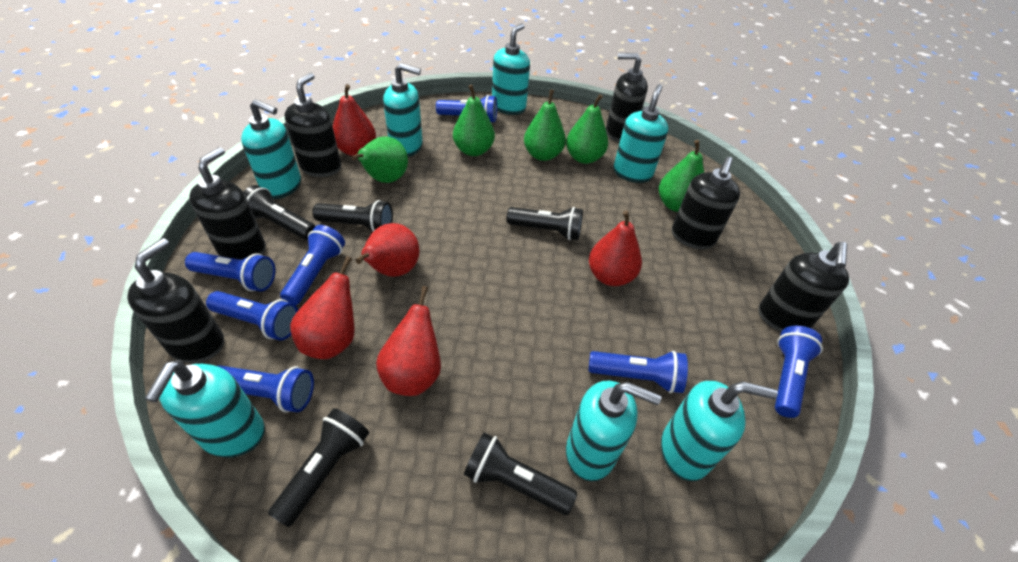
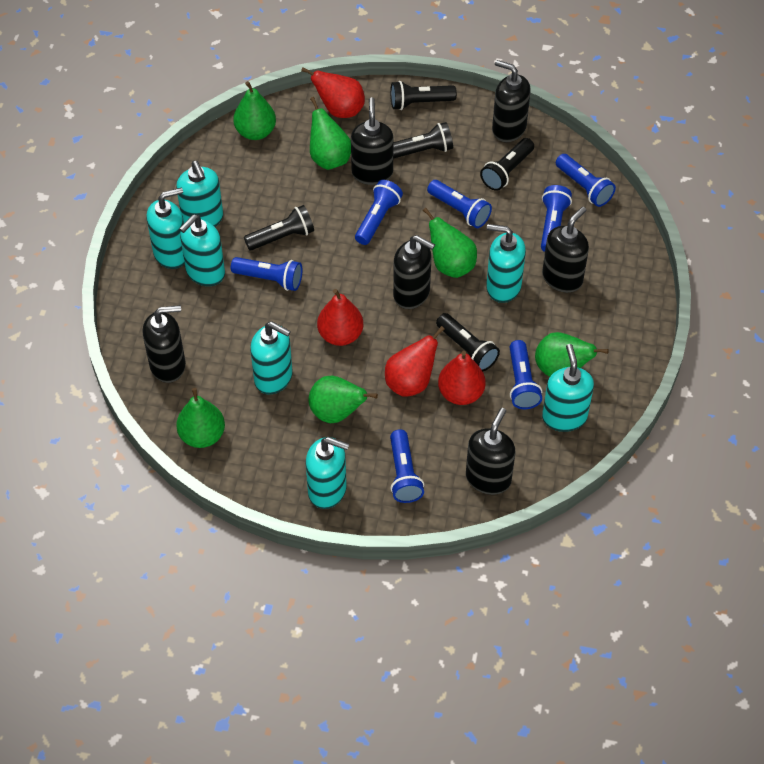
green pear: [351,136,408,183] [453,85,495,156] [524,89,566,161] [566,94,608,164] [659,140,704,212] = 5 -> [176,388,225,448] [233,81,276,140] [308,376,378,423] [310,97,351,170] [423,208,477,278] [535,332,609,377] = 6
red pear: [290,256,354,359] [333,84,376,156] [356,223,420,277] [376,286,441,396] [589,210,642,286] = 5 -> [301,67,365,118] [317,289,363,346] [385,326,445,397] [438,351,486,405] = 4

